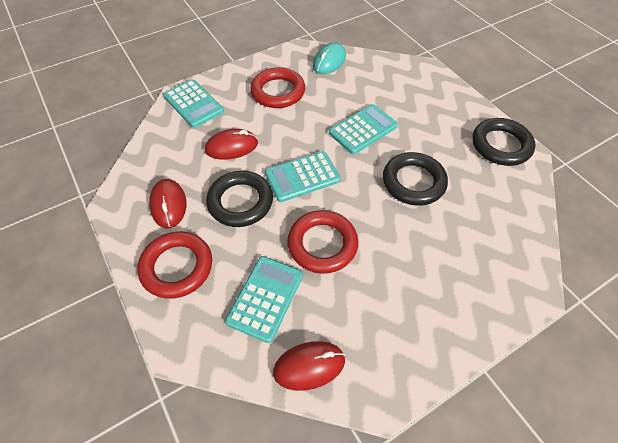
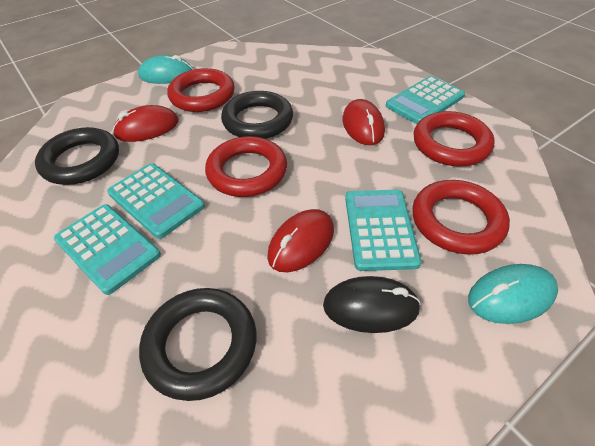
black mouse: none = 0 -> [323,276,421,333] = 1
red ring: [138,231,212,299] [250,67,305,108] [287,210,358,274] = 3 -> [167,68,235,112] [205,136,287,197] [412,180,510,255] [414,111,495,167] = 4
turquoise mouse: [313,42,346,74] = 1 -> [138,55,193,84] [468,264,558,324] = 2

